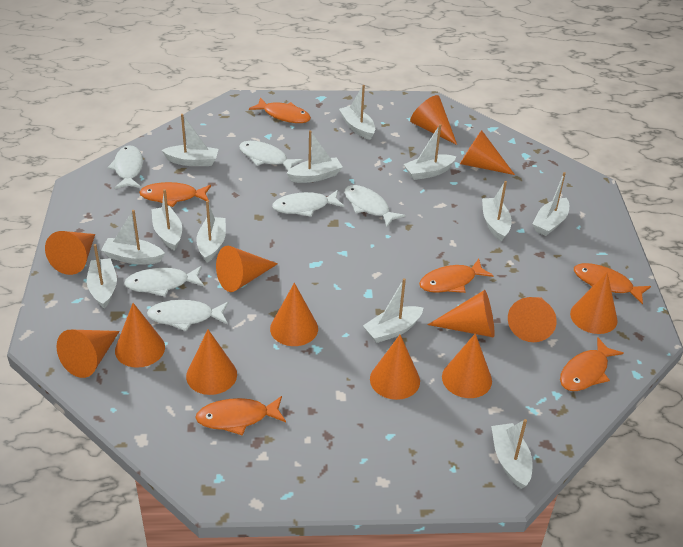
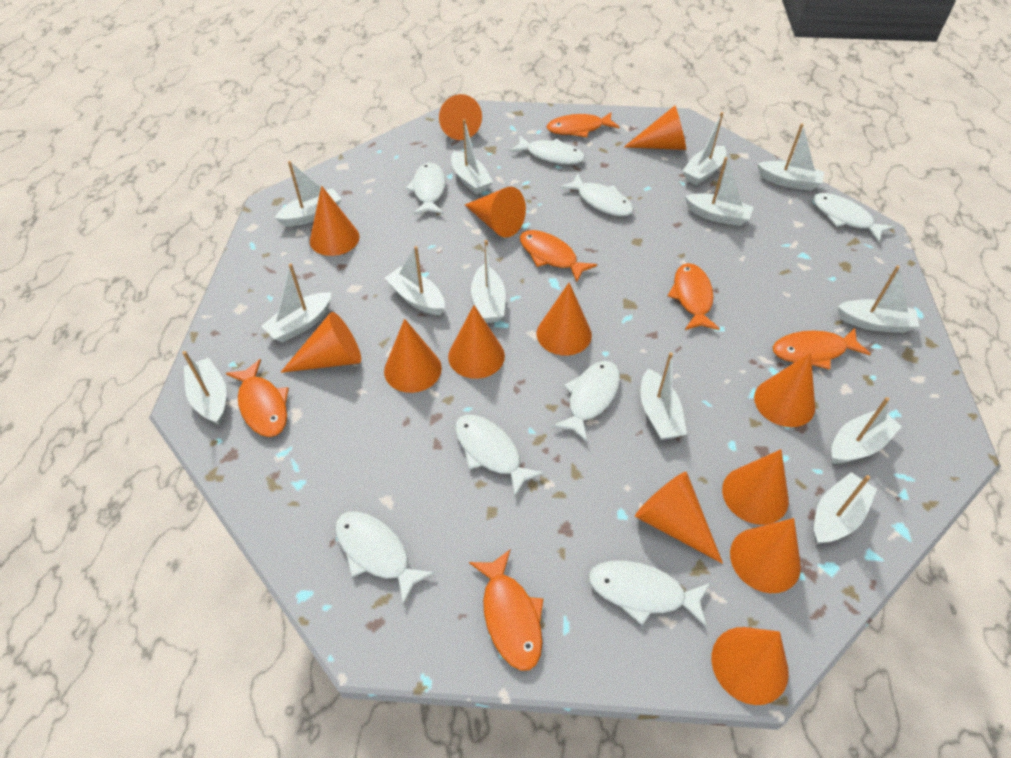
white boat: [87,244,117,309] [101,210,165,265] [151,189,182,251] [162,114,218,166] [196,200,226,263] [286,130,343,183] [339,85,375,140] [363,278,423,343] [403,124,456,180] [482,181,512,242] [491,419,533,489] [533,172,569,236] = 12 -> [182,351,227,425] [261,263,332,343] [275,161,342,227] [385,246,445,315] [451,119,493,194] [471,240,506,323] [640,352,687,440] [682,112,726,185] [685,157,754,226] [758,123,824,191] [814,472,877,544] [831,397,902,464] [837,266,919,333] = 13
white fish: [107,145,143,189] [124,266,204,297] [147,300,228,331] [239,141,303,171] [272,190,344,217] [344,185,405,227] = 6 -> [335,511,435,605] [405,162,446,215] [455,415,544,497] [510,136,585,164] [552,361,620,442] [559,174,633,216] [588,561,710,627] [813,193,895,242] = 8

